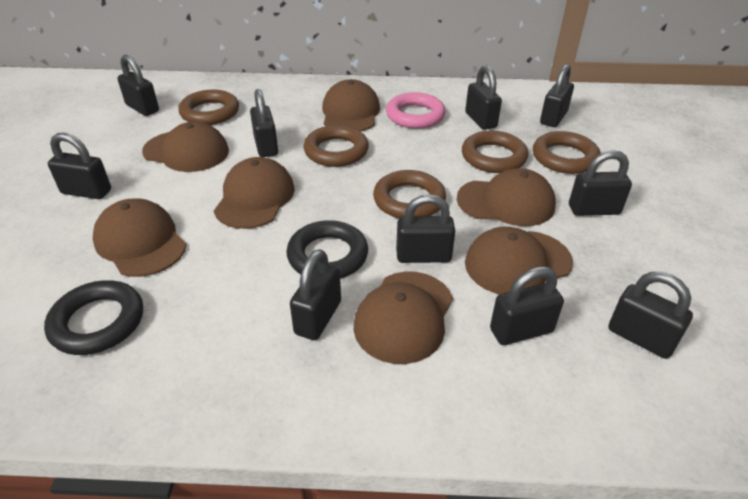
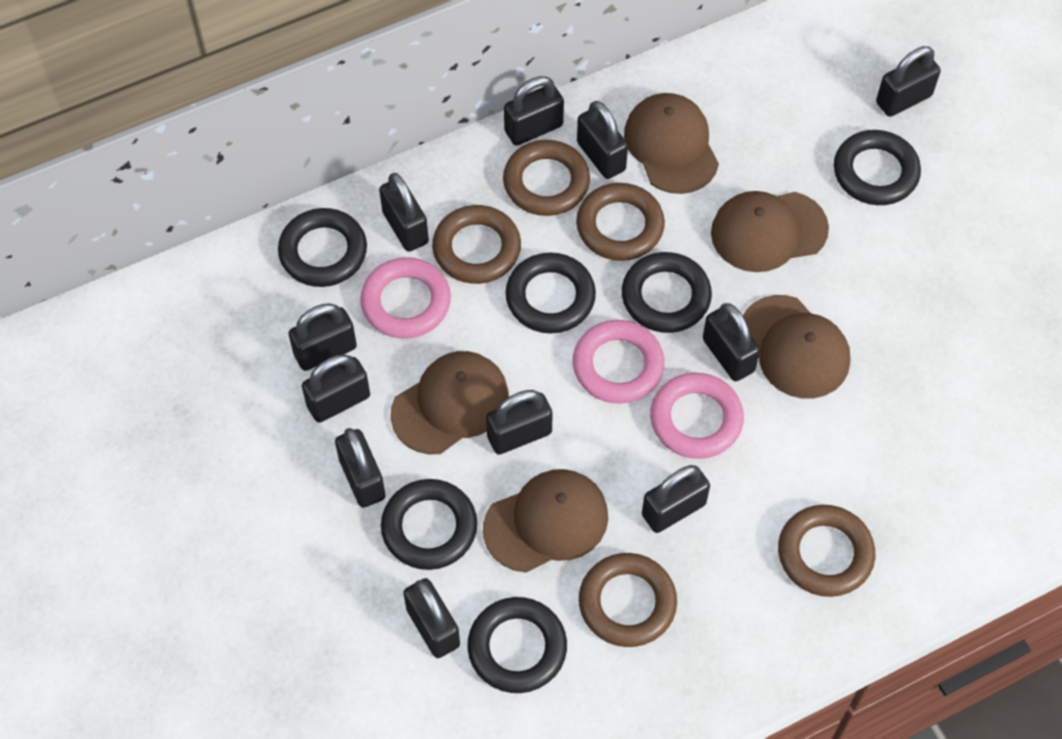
black padlock: [48,133,111,199] [117,55,159,116] [250,89,278,157] [290,249,341,340] [396,194,455,263] [465,65,502,130] [490,266,564,345] [540,64,574,127] [569,150,632,216] [608,272,693,359] = 10 -> [289,303,357,371] [302,354,370,423] [335,428,385,508] [379,173,429,252] [403,578,460,658] [486,390,553,455] [504,76,564,146] [577,101,628,179] [642,465,710,533] [703,303,760,381] [876,46,941,117] = 11
black ring: [44,280,143,355] [286,220,368,279] = 2 -> [278,208,367,287] [381,479,477,570] [467,597,567,693] [505,253,596,333] [622,252,712,333] [834,130,921,205] = 6
brown cap: [93,198,187,277] [142,122,229,172] [214,157,295,229] [322,79,380,132] [354,272,453,364] [457,168,556,226] [465,227,573,294] = 7 -> [390,351,509,454] [483,469,608,573] [624,93,719,194] [711,191,829,272] [743,295,850,399] = 5
pink ring: [386,92,446,129] = 1 -> [360,257,451,339] [573,320,665,404] [650,373,744,459] = 3

